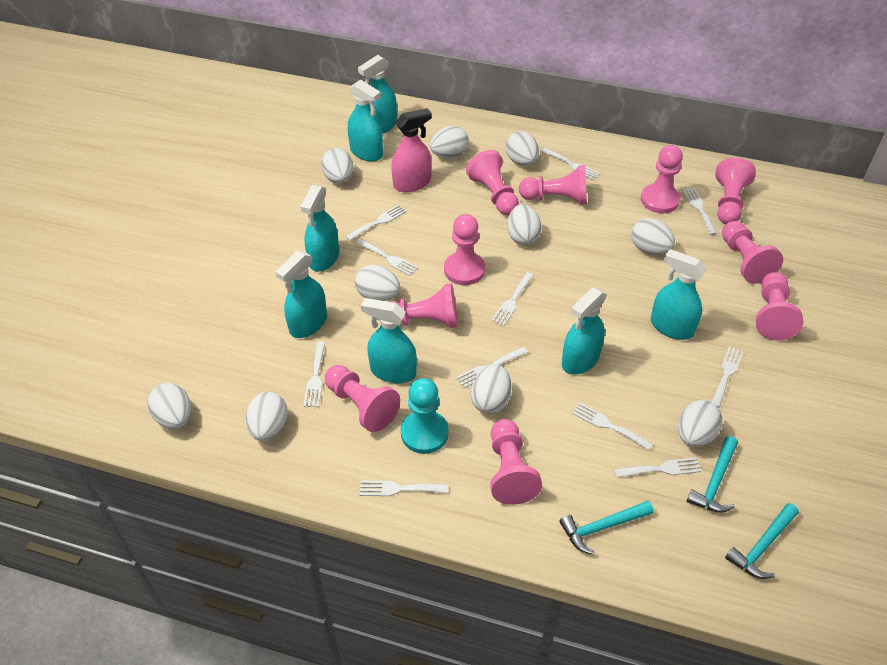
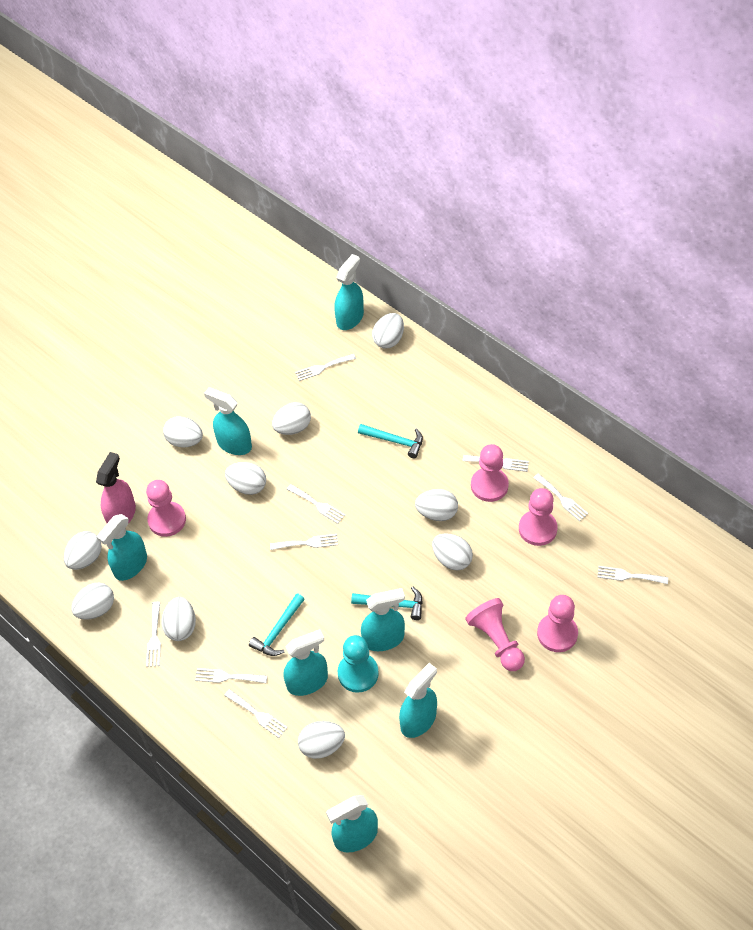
pink pawn: [325,365,400,432] [389,284,458,328] [444,214,485,285] [466,150,519,215] [490,419,542,505] [519,165,587,205] [641,145,683,213] [715,157,756,224] [722,221,783,284] [756,272,803,340] = 10 -> [146,480,186,537] [465,598,525,671] [471,444,509,502] [519,488,558,546] [537,595,578,652] = 5
white fork: [303,341,325,407] [346,204,407,241] [355,239,418,276] [360,481,448,496] [456,347,528,389] [491,272,534,326] [541,148,600,180] [572,403,653,450] [614,457,702,478] [683,188,717,235] [711,346,743,408] = 11 -> [146,602,161,667] [195,668,267,683] [224,689,288,738] [270,534,338,550] [287,484,345,524] [295,354,356,381] [463,455,529,472] [533,473,588,521] [597,566,668,584] = 9

